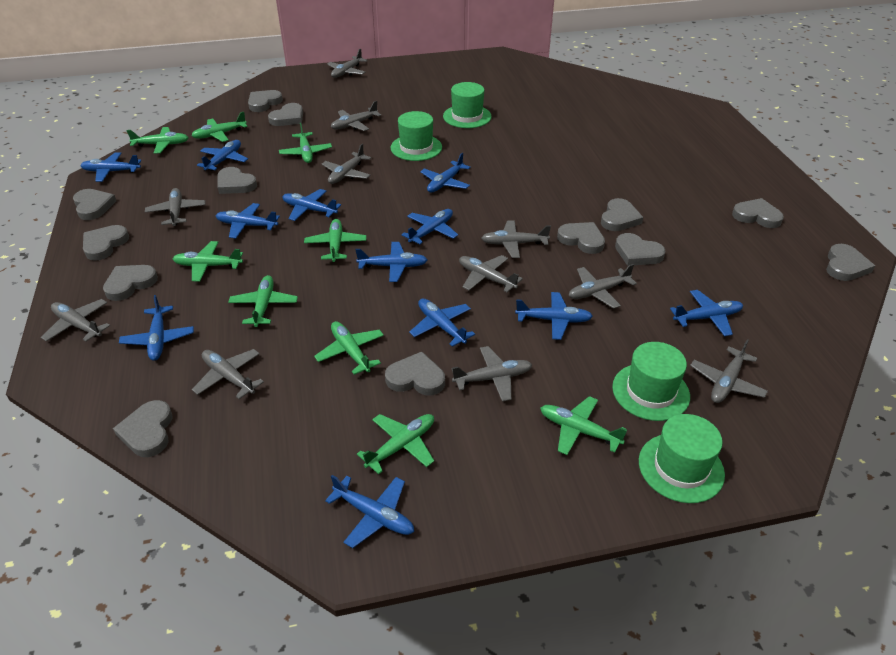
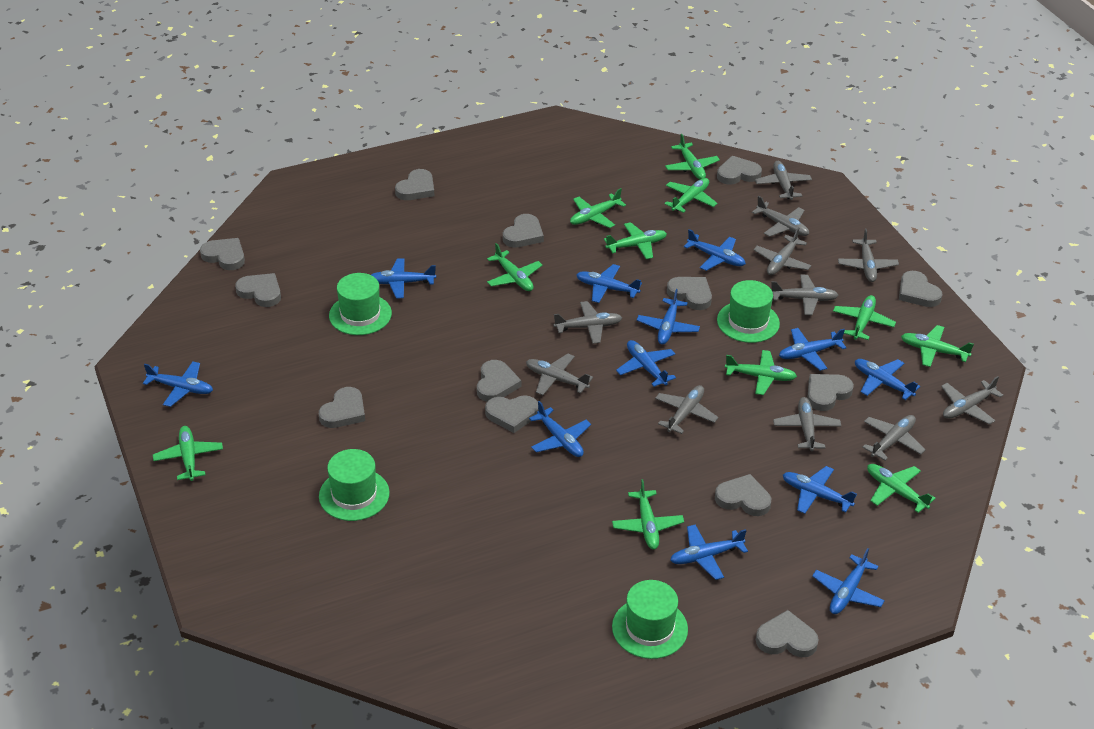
green plane: [126,127,189,154] [173,241,243,282] [191,112,248,142] [228,275,298,327] [279,123,332,163] [304,219,366,262] [314,321,384,375] [357,414,434,475] [540,396,627,455] = 9 -> [153,426,223,481] [487,243,542,291] [570,188,626,228] [604,222,667,259] [612,479,684,550] [664,178,718,213] [665,134,720,179] [725,350,797,395] [833,295,896,340] [867,464,936,513] [901,325,974,367] = 11

